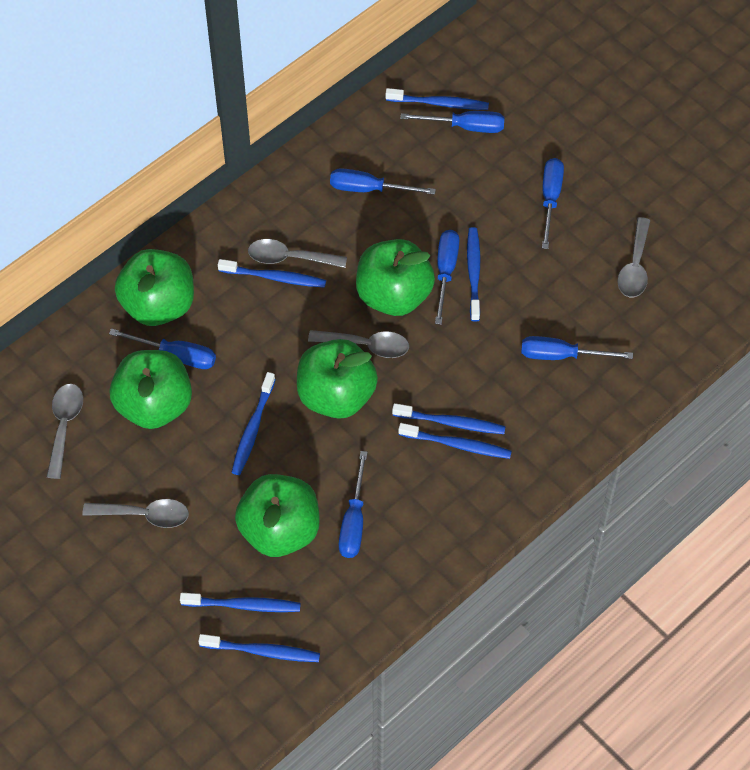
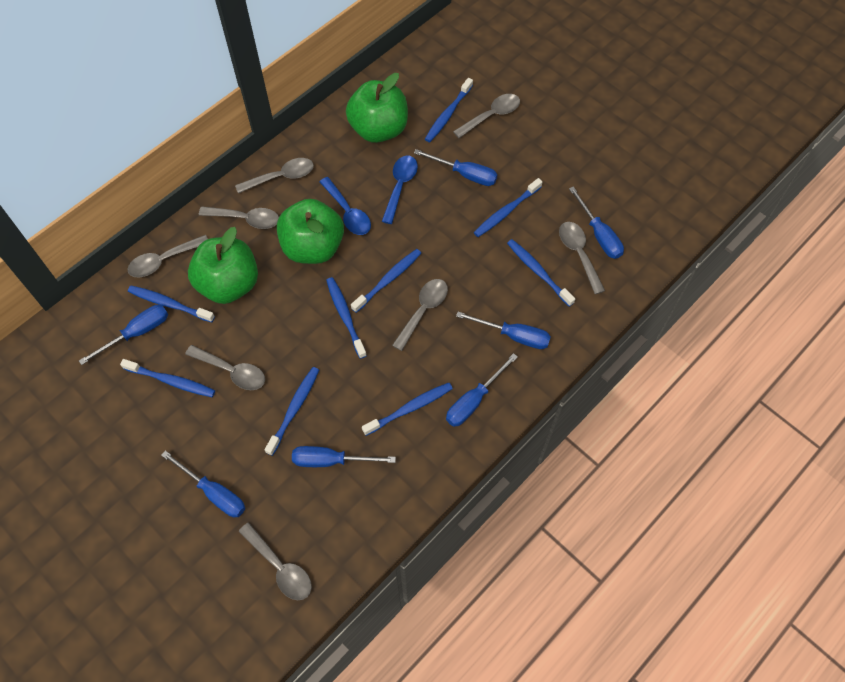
blue spoon: none = 0 -> [319,177,371,235] [382,155,418,224] = 2
blue toothbrush: [180,593,301,612] [198,634,320,662] [218,259,326,288] [231,372,276,475] [386,88,489,110] [392,403,506,434] [398,423,512,459] [467,227,481,322] = 8 -> [120,359,215,397] [128,286,215,323] [265,367,319,456] [326,277,367,359] [351,249,421,313] [362,383,453,436] [425,78,473,142] [474,178,543,237] [507,239,575,307] = 9
green apple: [110,350,192,429] [115,249,194,326] [235,474,320,557] [297,339,378,419] [356,239,435,316] = 5 -> [188,227,258,304] [277,199,344,264] [346,73,408,143] = 3
grey spoon: [47,384,83,479] [82,499,189,528] [248,239,347,268] [308,330,409,358] [617,217,650,297] = 5 -> [127,235,208,277] [185,345,265,390] [199,206,279,229] [235,158,314,194] [239,522,312,600] [392,279,448,351] [453,94,520,138] [559,222,605,294] = 8

